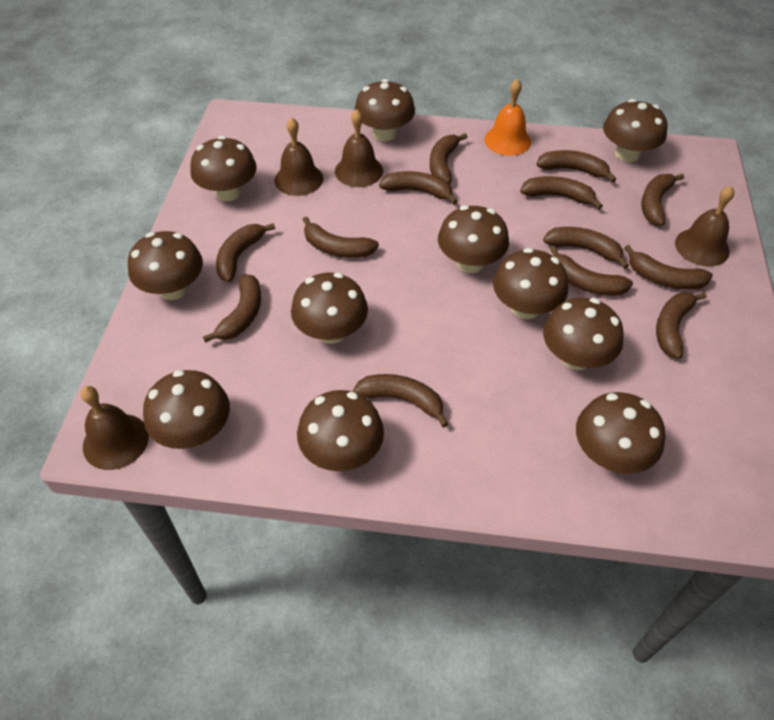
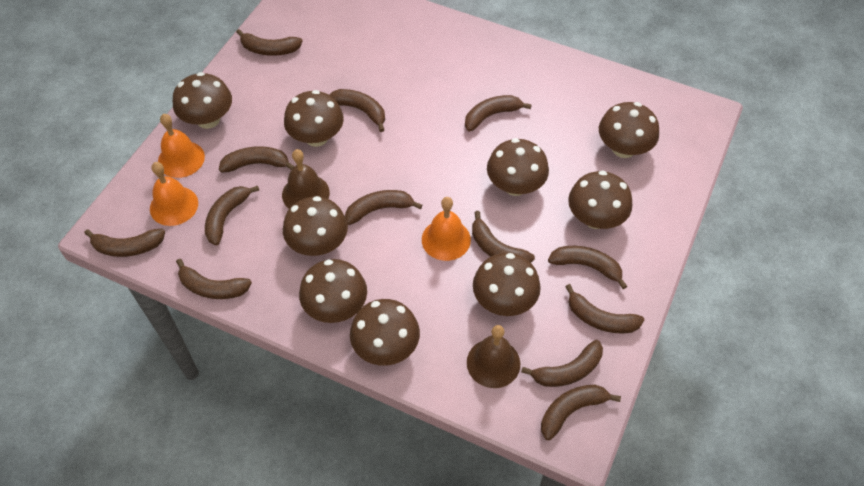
brown bell: [81,386,149,470] [274,117,323,196] [335,109,383,187] [675,186,734,266] = 4 -> [282,149,330,209] [467,325,520,388] = 2
brown mushroom: [128,231,203,300] [143,370,230,449] [190,136,257,201] [291,272,368,344] [297,390,384,471] [354,79,415,141] [438,205,509,273] [493,248,568,319] [543,298,624,370] [576,392,665,474] [603,99,668,162] = 11 -> [173,72,232,129] [283,196,348,256] [284,90,344,147] [299,259,367,323] [350,299,420,366] [473,253,541,316] [487,138,549,196] [568,171,632,229] [599,102,659,158] = 9
orange bell: [484,79,531,155] = 1 -> [150,162,198,226] [158,114,205,178] [422,197,471,261] = 3

